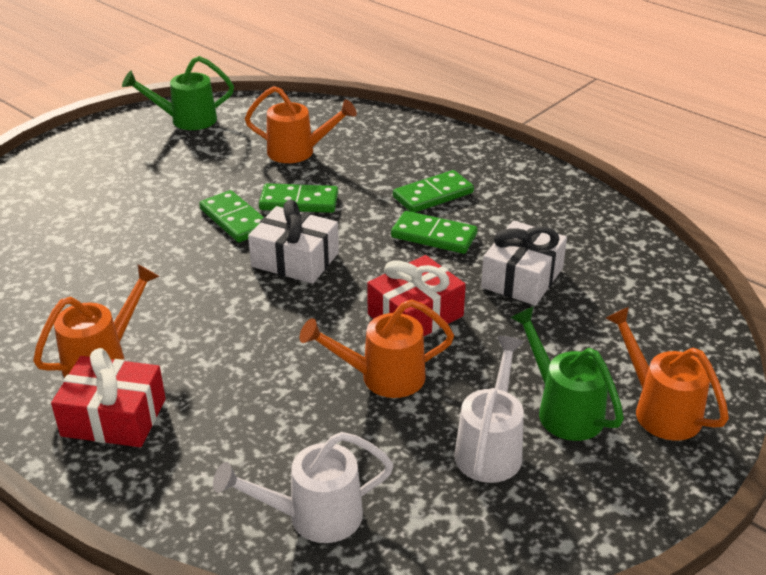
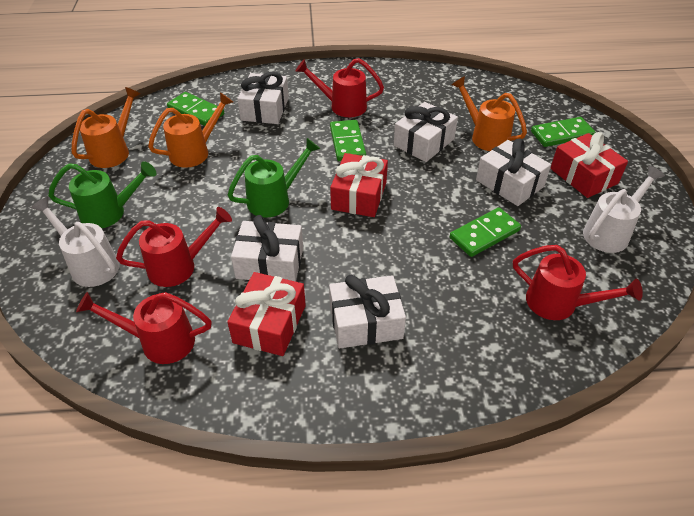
orange watering can: [33,264,160,378] [245,86,357,163] [300,299,454,398] [605,307,729,441] = 4 -> [72,87,141,168] [148,92,233,168] [451,76,527,151] = 3
red gift: [51,348,166,447] [367,255,466,336] = 2 -> [227,272,306,356] [330,153,388,217] [550,132,628,198] = 3
red watering can: none = 0 -> [76,292,212,364] [116,207,232,287] [295,58,384,117] [513,245,643,320] = 4
white gift: [248,200,339,284] [481,221,567,306] = 2 -> [231,215,303,282] [237,72,289,124] [329,274,406,348] [394,102,458,162] [476,138,551,206] = 5

